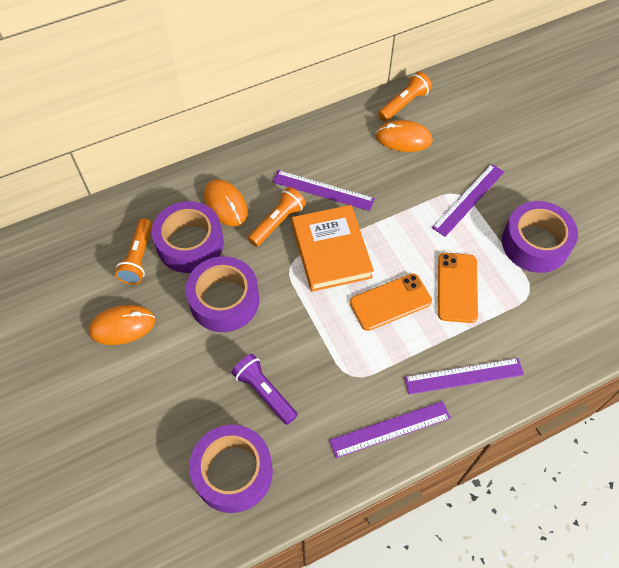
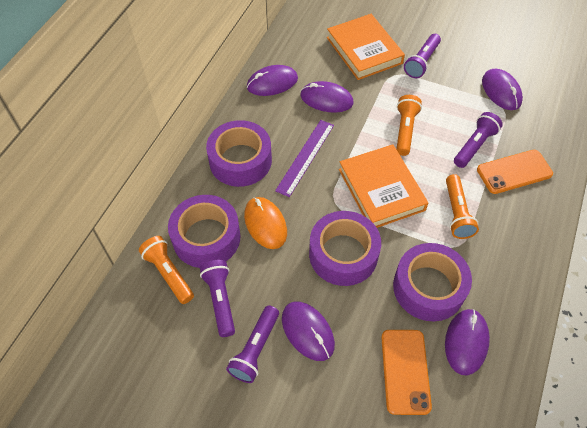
orange book: [292,205,374,292] = 1 -> [327,14,405,80] [339,144,428,228] = 2
orange mouse: [89,305,155,345] [204,179,248,226] [376,120,433,152] = 3 -> [244,197,287,249] = 1
purple flashlight: [231,354,298,425] = 1 -> [200,260,235,337] [226,306,279,383] [404,34,441,78] [454,112,503,168] = 4
purple mouse: none = 0 -> [247,65,298,96] [282,302,335,361] [300,81,353,113] [445,309,490,375] [482,68,523,110] = 5
purple ruler: [273,170,375,211] [329,401,451,458] [404,358,524,395] [432,164,504,237] = 4 -> [275,120,334,197] = 1

